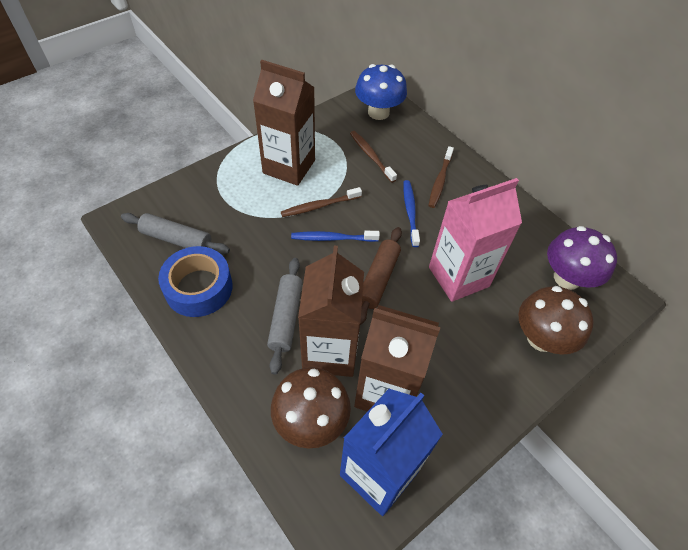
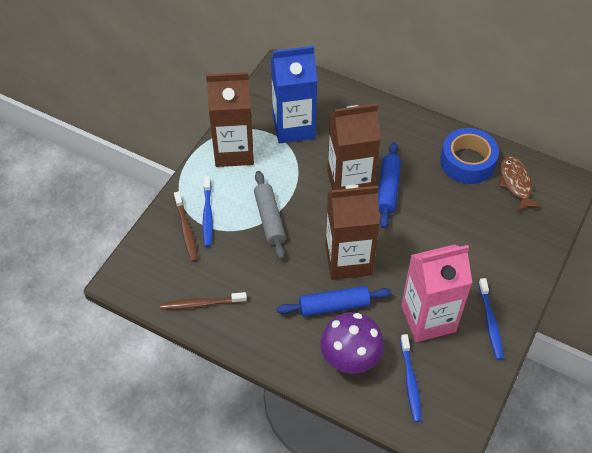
blue mushroom: [355,64,407,120] = 1 -> none = 0
blue rolling pin: none = 0 -> [277,286,391,316] [378,142,401,228] = 2
blue toothbrush: [291,231,380,242] [403,180,420,247] = 2 -> [202,176,213,247] [400,334,422,422] [479,278,504,360] = 3
brown fish: none = 0 -> [499,156,541,212] = 1
brown mushroom: [271,367,351,449] [519,286,594,355] = 2 -> none = 0
brown rolling pin: [360,227,402,325] = 1 -> none = 0
brown toothbrush: [281,187,362,217] [350,131,397,183] [428,146,454,208] = 3 -> [160,292,247,310] [174,191,198,262] = 2
grey rolling pin: [121,213,230,254] [267,258,303,375] = 2 -> [254,171,286,260] = 1

